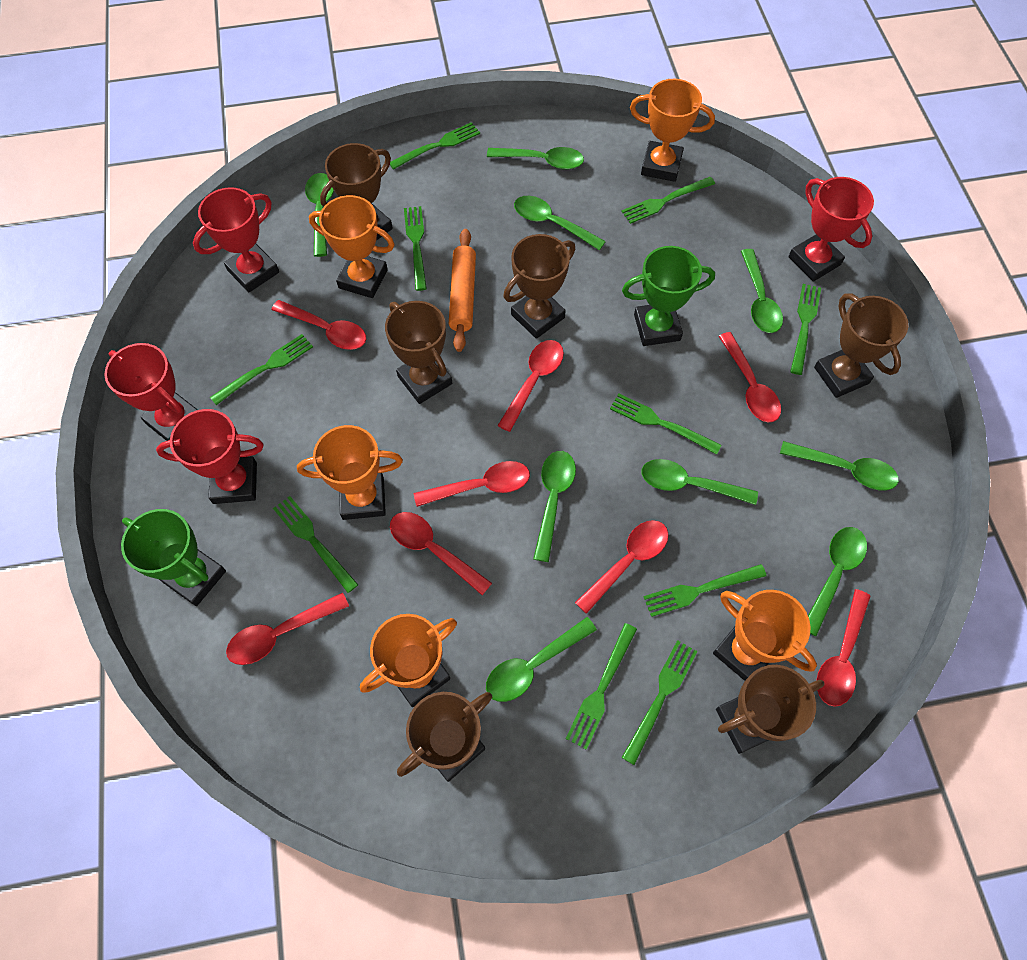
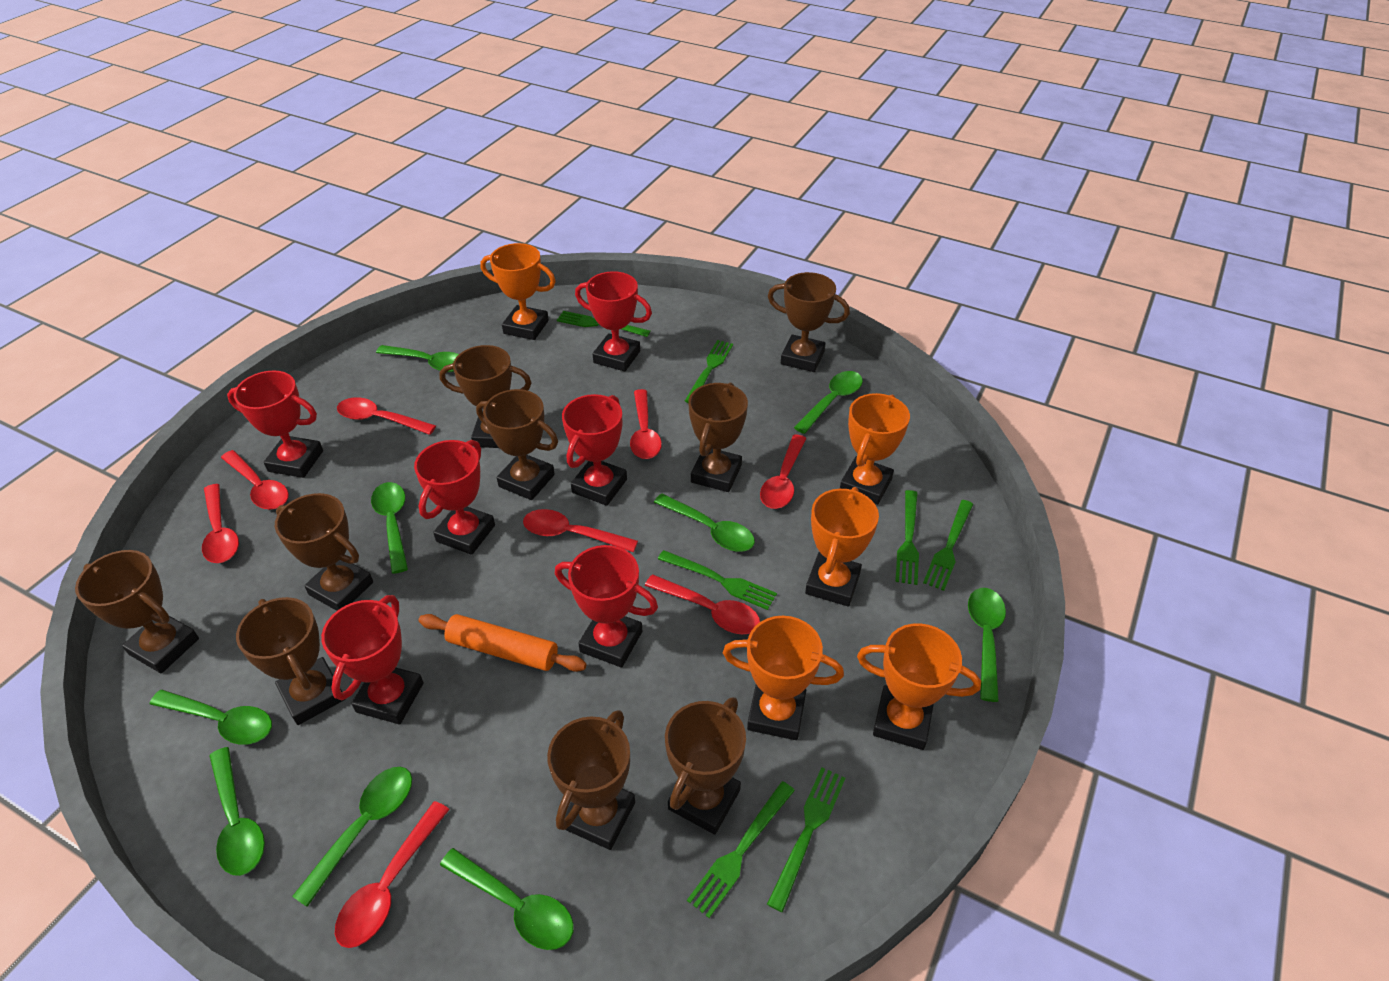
brown trophy: [320,143,393,241] [385,301,452,404] [397,692,492,782] [503,234,575,339] [716,665,824,754] [814,293,908,398] = 6 -> [75,550,199,673] [236,597,344,725] [275,493,373,611] [439,345,532,448] [476,389,558,500] [547,710,635,850] [665,697,746,835] [688,383,748,492] [768,272,850,372] = 9
green fork: [210,334,313,405] [273,496,358,593] [390,122,480,170] [404,206,427,291] [566,623,637,750] [610,393,721,455] [621,177,715,224] [622,640,698,765] [644,564,766,617] [790,284,821,375] = 10 -> [557,311,650,337] [658,550,777,610] [685,340,733,403] [687,781,795,918] [767,767,845,912] [895,490,919,585] [923,500,973,591] = 7
green trophy: [121,509,226,606] [622,246,715,346] = 2 -> none = 0
red trophy: [104,343,198,441] [156,409,264,504] [193,187,279,292] [789,177,874,282] = 4 -> [227,370,323,478] [321,595,424,724] [414,440,495,555] [555,545,658,668] [562,394,627,506] [575,271,652,372] = 6

